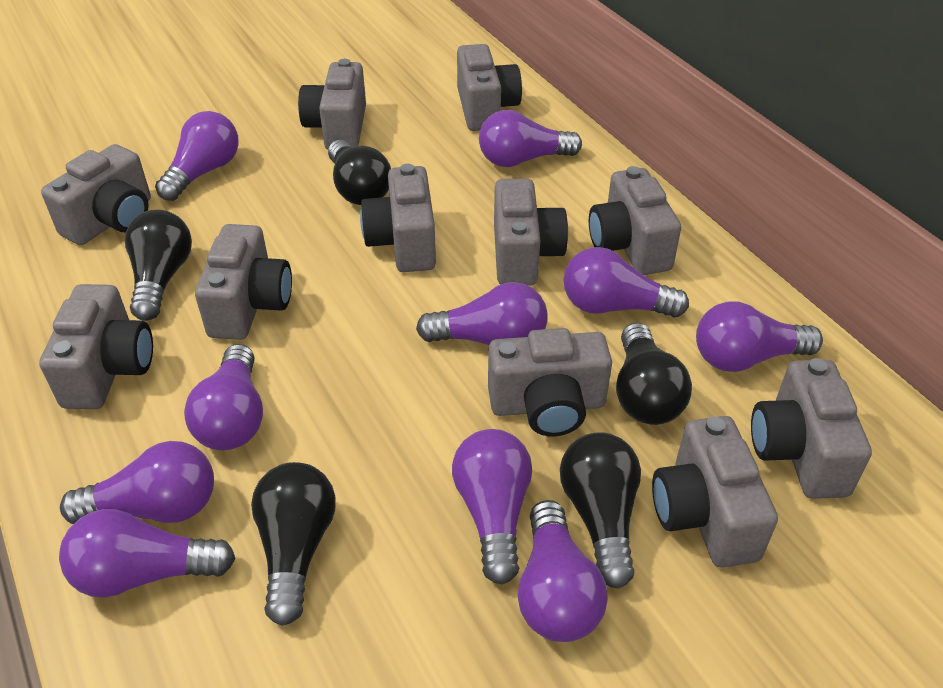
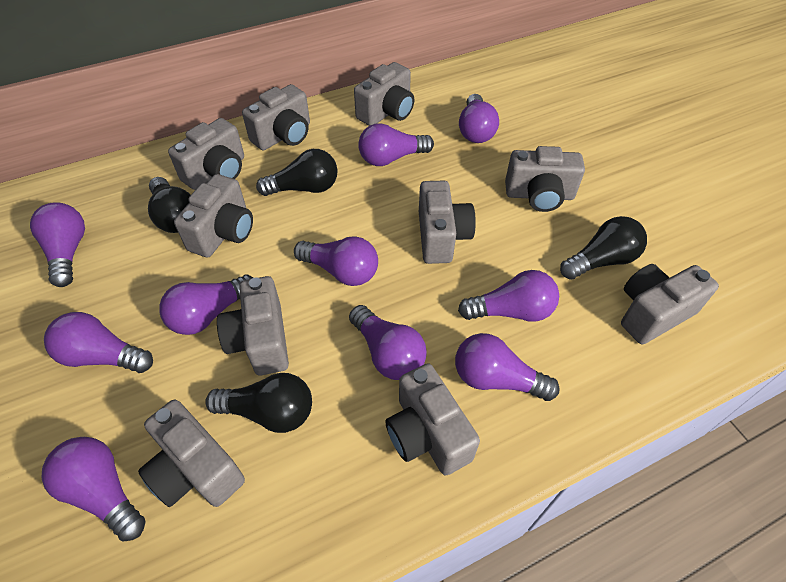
black light bulb: [125,210,192,321] [251,462,336,626] [328,140,391,205] [560,432,641,589] [616,323,692,425] = 5 -> [148,177,190,233] [205,373,312,433] [256,149,338,196] [560,216,647,280] = 4
grey camera: [39,284,153,409] [41,144,151,245] [195,224,292,340] [298,59,366,150] [360,164,436,272] [457,44,522,131] [488,328,612,436] [494,179,568,285] [589,166,681,275] [652,416,778,568] [751,358,872,499] = 11 -> [138,400,245,507] [168,118,244,190] [174,174,253,257] [217,276,289,375] [242,84,310,150] [354,62,414,126] [385,363,480,476] [419,181,476,264] [505,146,585,212] [621,264,719,345] = 10

